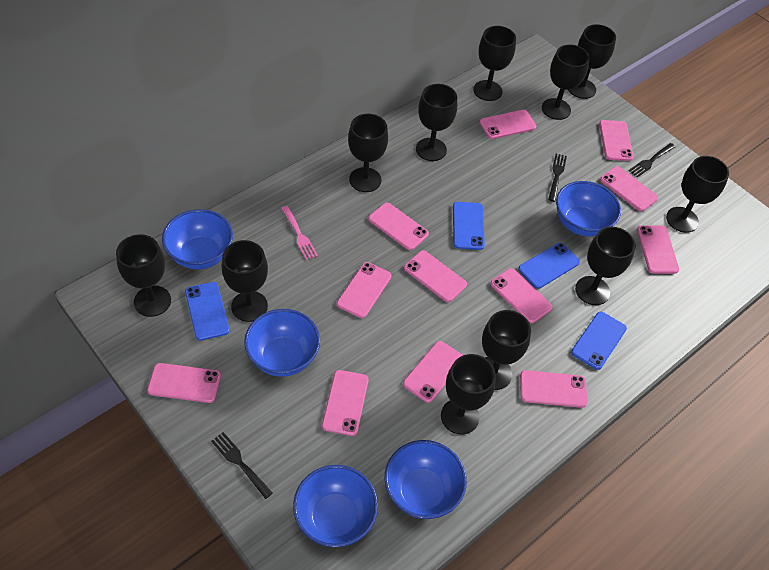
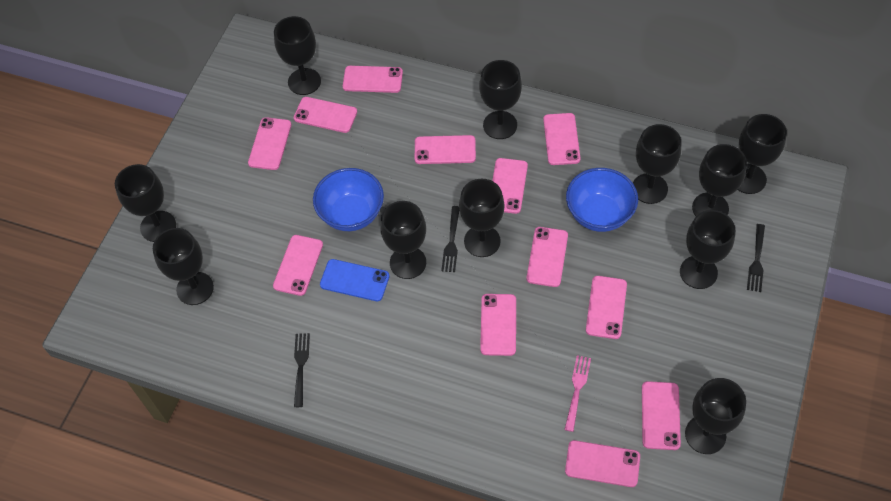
blue bowl: [162,209,233,270] [244,309,320,377] [293,465,378,547] [385,440,467,519] [556,181,621,237] = 5 -> [313,168,384,231] [566,168,638,232] = 2
blue phone: [185,282,230,341] [453,202,485,250] [518,243,580,289] [571,312,627,370] = 4 -> [320,259,390,301] = 1

